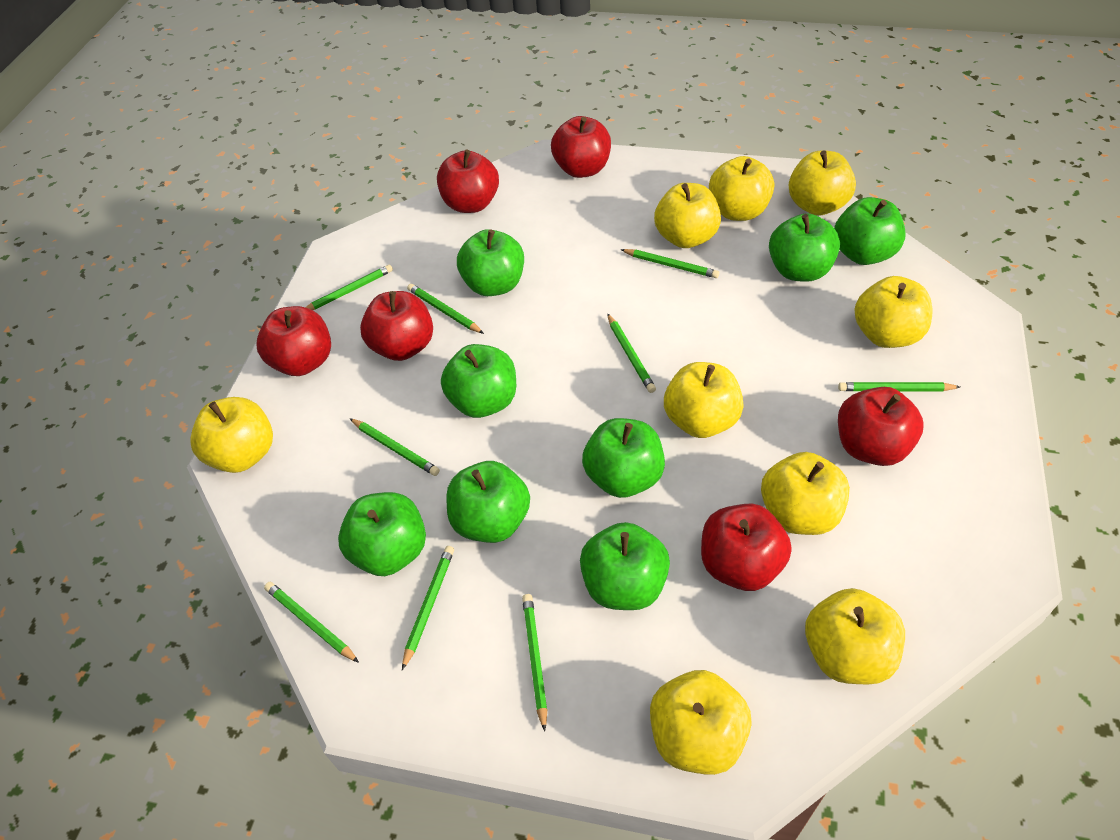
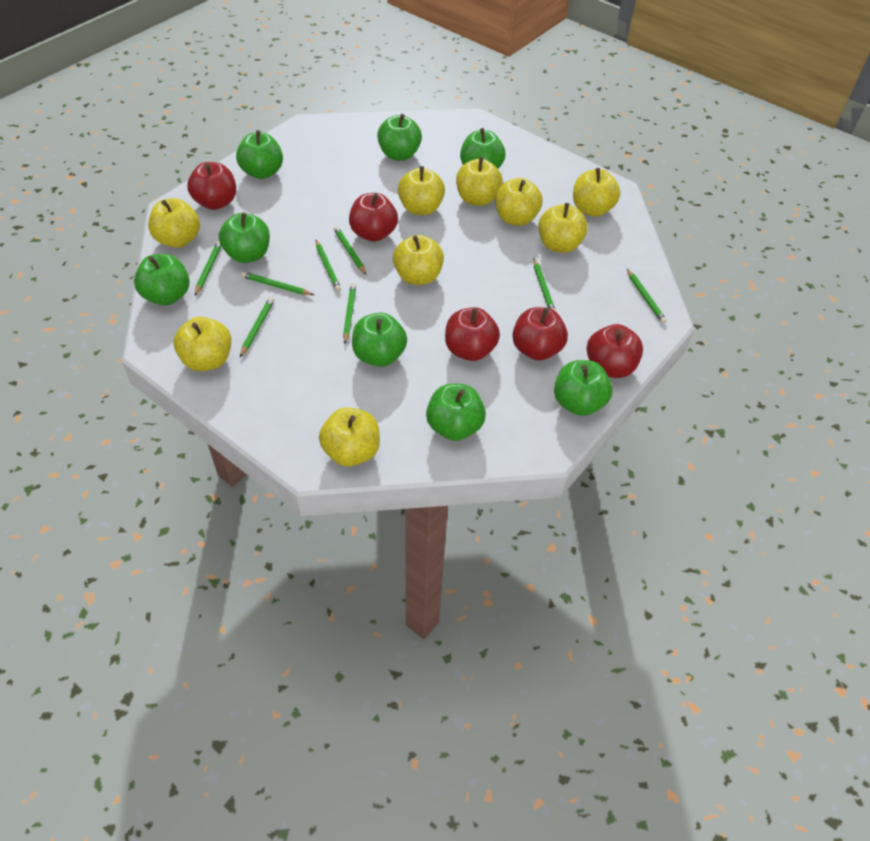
green pencil: [264,582,359,663] [305,264,393,310] [349,418,440,476] [402,546,454,670] [407,284,484,334] [522,594,547,732] [607,313,656,393] [620,249,719,278] [838,382,960,392] = 9 -> [195,241,221,296] [240,297,274,357] [241,272,314,295] [315,240,341,292] [334,226,366,275] [343,284,356,344] [533,259,556,311] [627,269,667,324] = 8
red apple: [257,306,331,376] [360,291,433,361] [437,150,499,213] [551,116,611,178] [701,504,792,591] [838,387,924,466] = 6 -> [187,162,236,210] [349,193,398,242] [445,307,500,361] [512,307,568,361] [586,324,643,378] = 5

